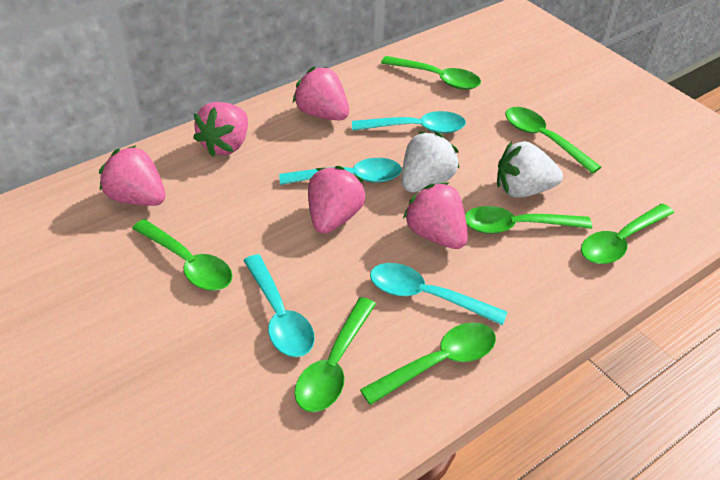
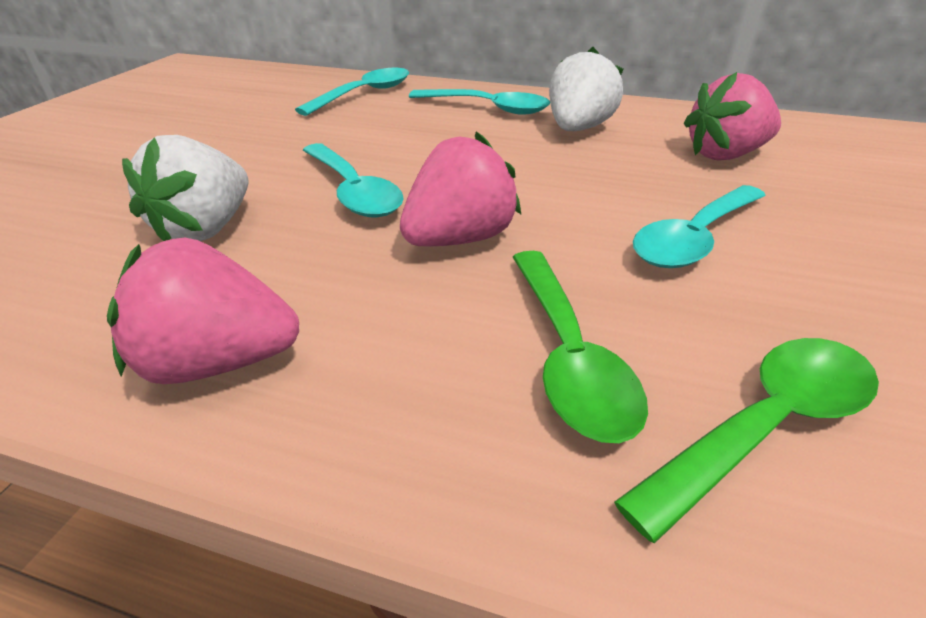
green spoon: [132,219,233,291] [295,297,376,412] [360,322,496,405] [381,56,481,90] [465,206,592,234] [505,107,601,174] [581,203,674,264] = 7 -> [513,251,648,443] [614,338,879,543] = 2
pink strawberry: [99,145,165,206] [193,102,248,157] [293,66,349,120] [308,166,365,234] [403,182,468,249] = 5 -> [107,237,299,384] [400,131,521,246] [684,72,781,161] = 3

